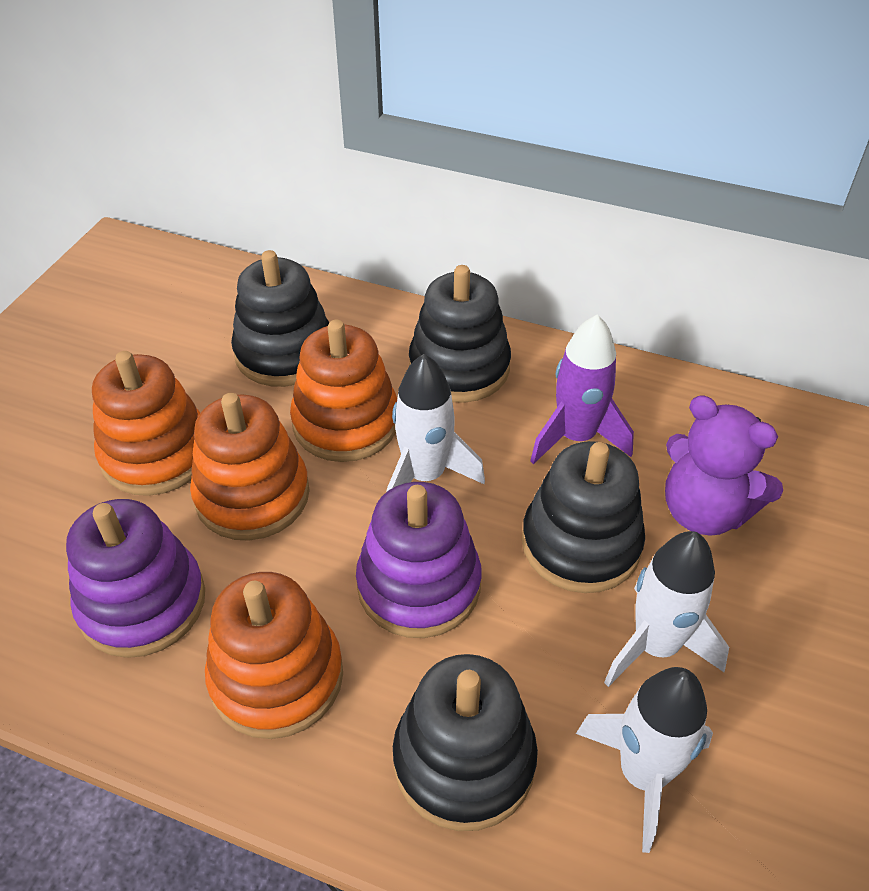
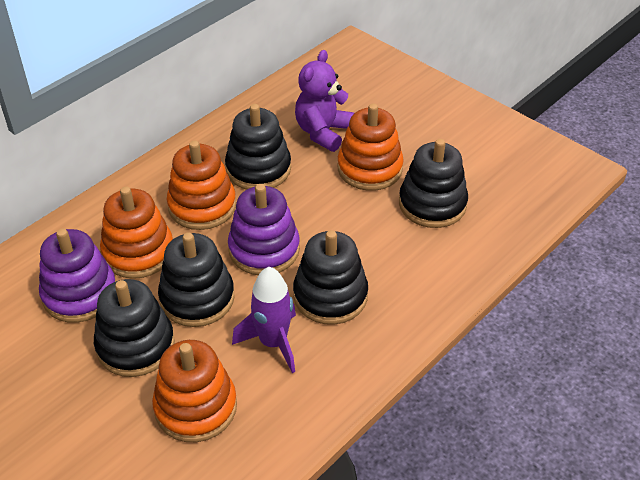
black stacking toy: [231,250,329,387] [393,654,538,831] [409,265,511,403] [522,441,645,593] = 4 -> [94,279,175,377] [158,232,235,327] [225,104,291,190] [293,230,368,325] [399,139,468,228] = 5
white rocket: [387,354,485,491] [576,667,713,853] [604,531,729,687] = 3 -> none = 0

